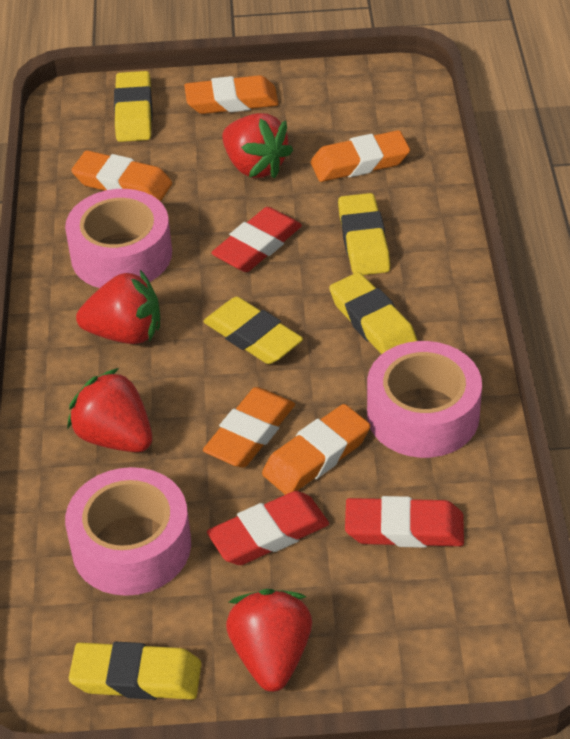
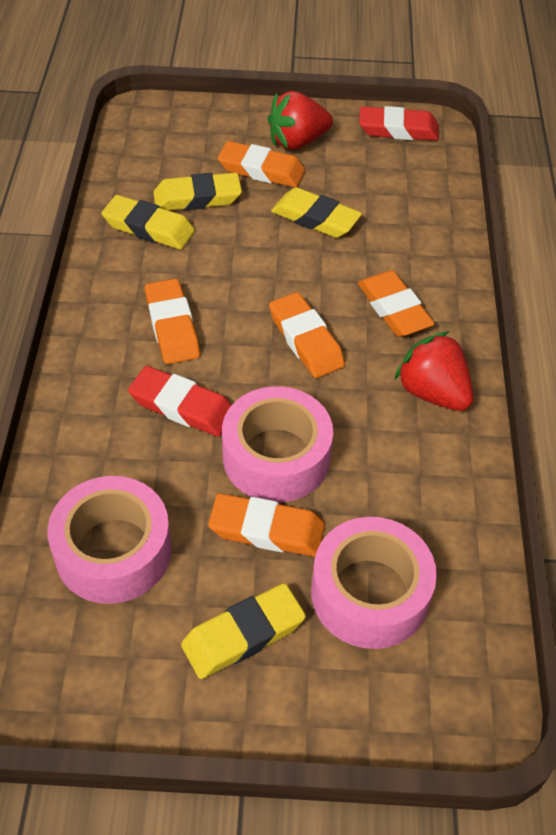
red eraser: [207,491,329,565] [211,207,302,272] [345,496,464,548] = 3 -> [128,366,232,437] [359,106,439,141] = 2
red strawberry: [67,368,152,452] [76,270,160,344] [222,113,293,179] [226,589,312,692] = 4 -> [268,91,333,150] [394,331,474,411] = 2
yellow eraser: [69,642,201,700] [114,71,152,142] [203,297,303,364] [329,272,418,354] [338,193,390,275] = 5 -> [102,195,195,250] [153,173,242,211] [181,583,306,679] [271,187,362,238] = 4

